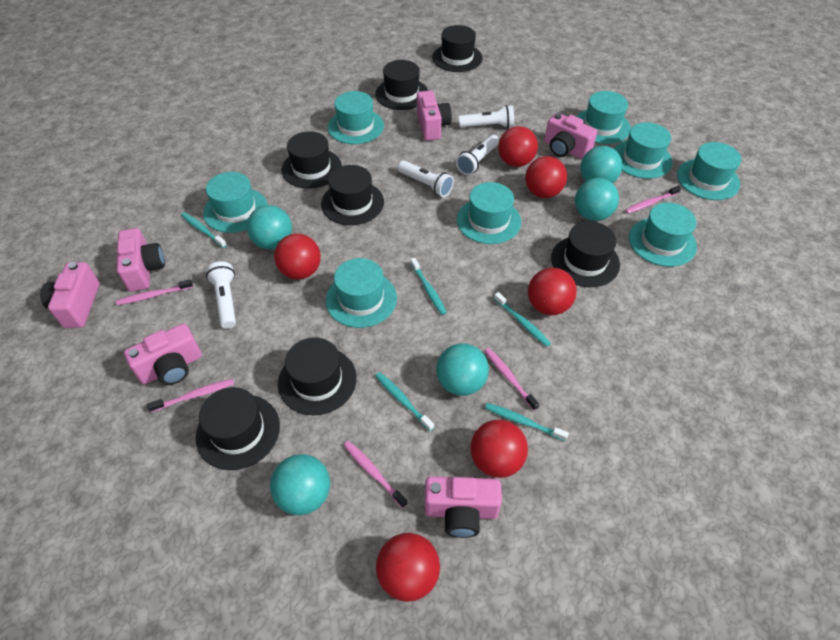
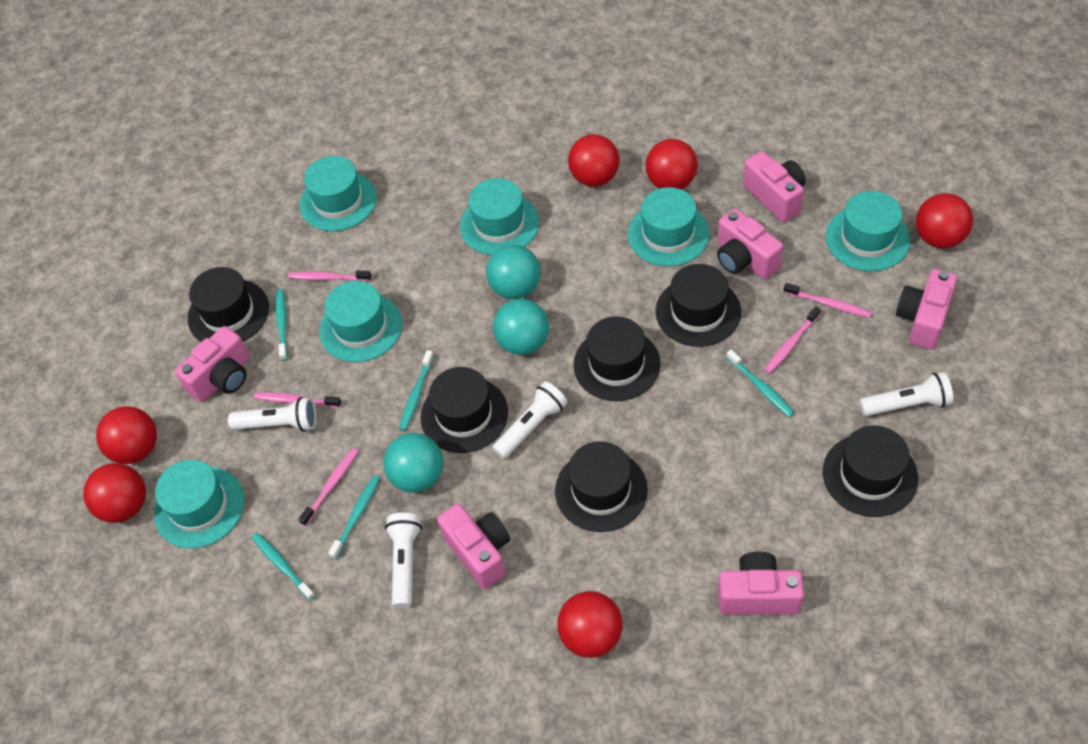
black hat: [196,387,280,470] [278,337,357,415] [282,131,342,189] [321,165,384,225] [375,60,428,110] [432,25,483,72] [551,221,620,287] = 7 -> [188,267,269,342] [420,367,508,453] [555,441,648,532] [573,316,661,401] [656,264,741,347] [823,425,918,517] = 6
turquoise ball: [247,205,292,250] [270,454,330,515] [436,343,489,396] [575,178,619,221] [580,146,622,183] = 5 -> [383,433,443,493] [486,245,540,299] [493,299,549,355] = 3
turquoise hat: [203,172,268,233] [325,258,397,328] [328,91,384,144] [457,182,521,244] [576,91,631,144] [614,122,672,179] [629,203,697,267] [677,142,741,200] = 8 -> [154,460,244,548] [300,156,377,231] [319,281,402,362] [460,178,539,255] [628,187,709,266] [826,191,910,271] = 6

